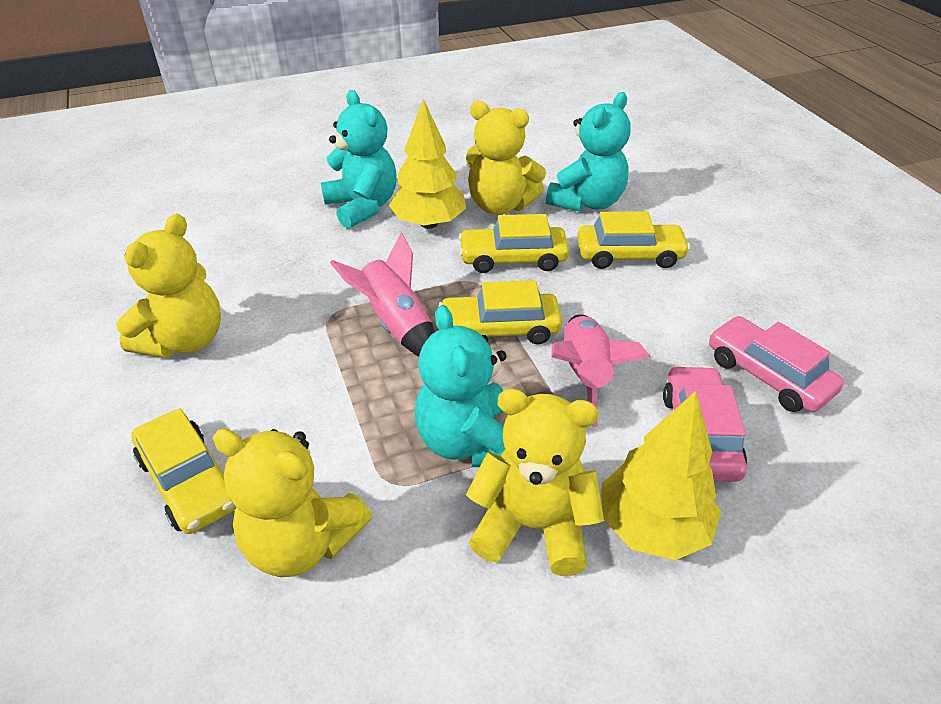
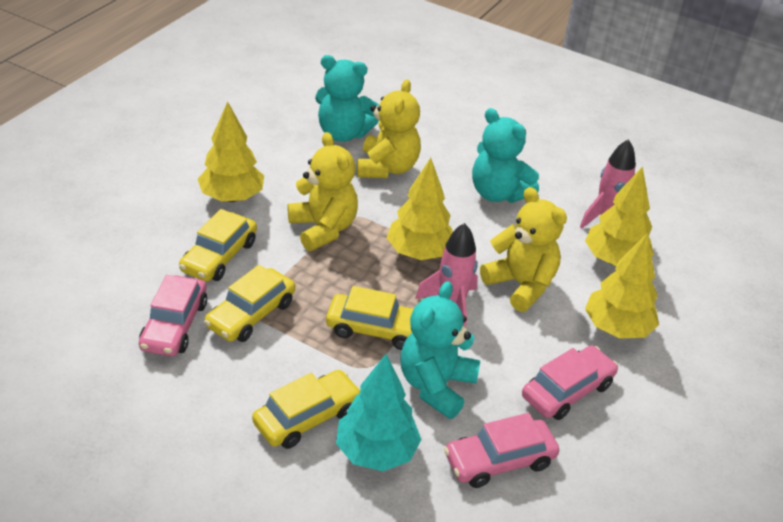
pink car: [663,365,747,482] [709,316,844,412] = 2 -> [139,275,207,356] [444,413,559,488] [522,345,618,420] = 3
turquoise tree: none = 0 -> [336,354,421,471] = 1
yellow teddy bear: [116,214,221,358] [212,429,372,577] [466,101,546,214] [466,389,604,576] = 4 -> [288,132,358,251] [357,79,421,178] [480,187,567,312] = 3
yellow tree: [389,99,466,229] [602,391,721,560] = 2 -> [198,102,264,202] [387,158,453,260] [585,166,654,266] [585,233,659,339] = 4

